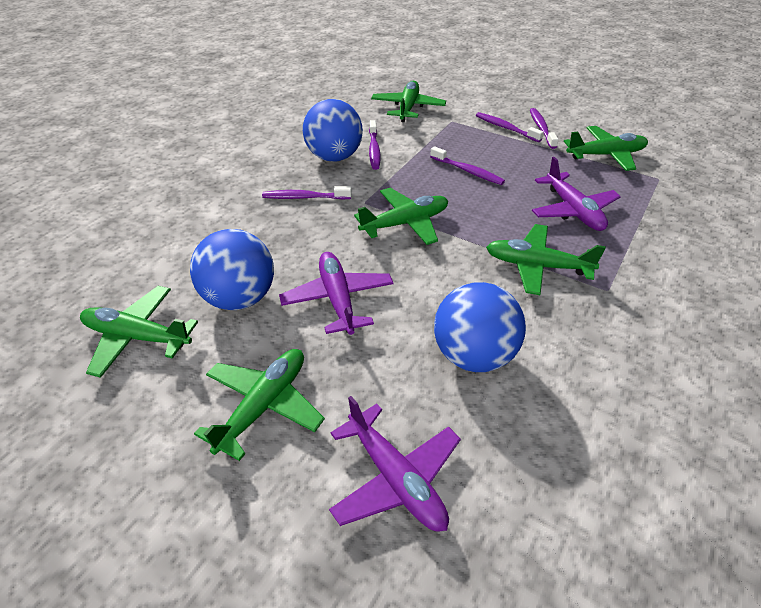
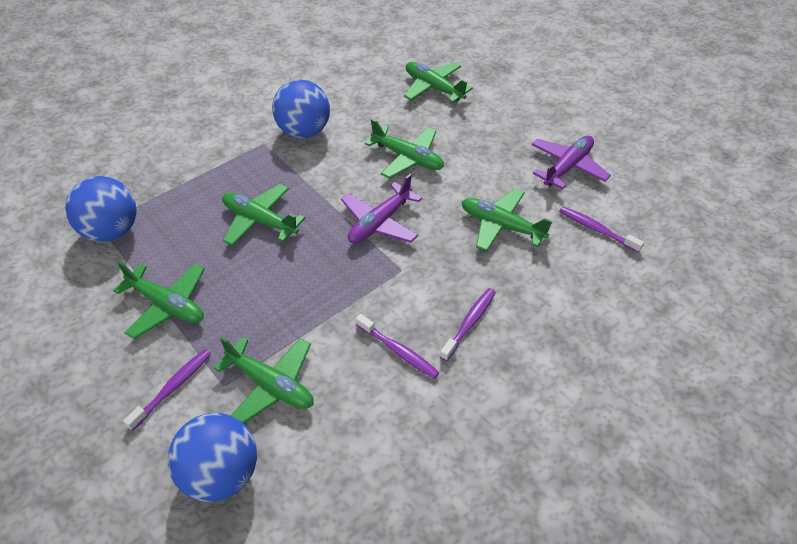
purple plane: [279,252,394,335] [329,396,461,531] [532,157,621,231] = 3 -> [341,174,422,244] [531,136,611,189] = 2
purple toothbrush: [262,186,352,200] [369,120,380,170] [430,146,505,185] [476,112,544,142] [530,108,559,149] = 5 -> [123,349,211,431] [355,314,440,379] [440,288,496,361] [559,207,644,253] = 4

